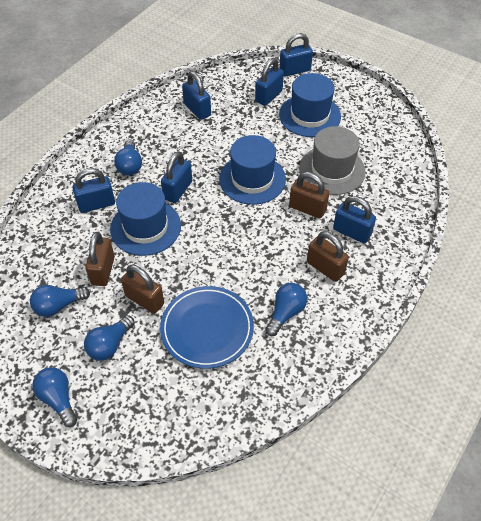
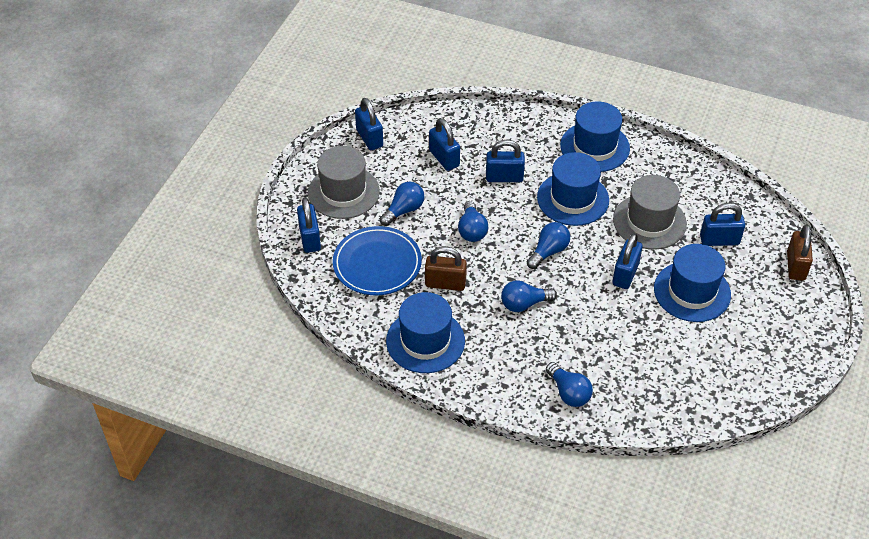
blue hat: [110,182,181,256] [219,135,286,205] [279,73,341,137] = 3 -> [386,292,465,373] [537,152,609,226] [560,101,630,172] [654,244,731,322] = 4
brown padlock: [85,232,115,286] [121,265,164,314] [289,172,329,219] [307,231,349,282] = 4 -> [425,246,467,291] [787,225,813,281] = 2
grey hat: [299,126,365,195] = 1 -> [308,146,380,219] [613,175,687,249] = 2

